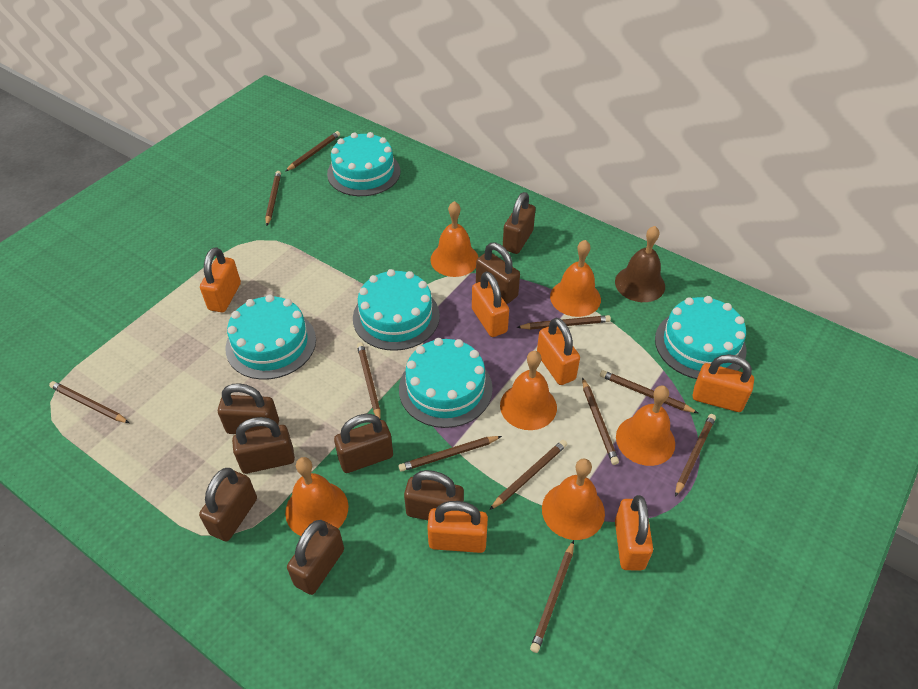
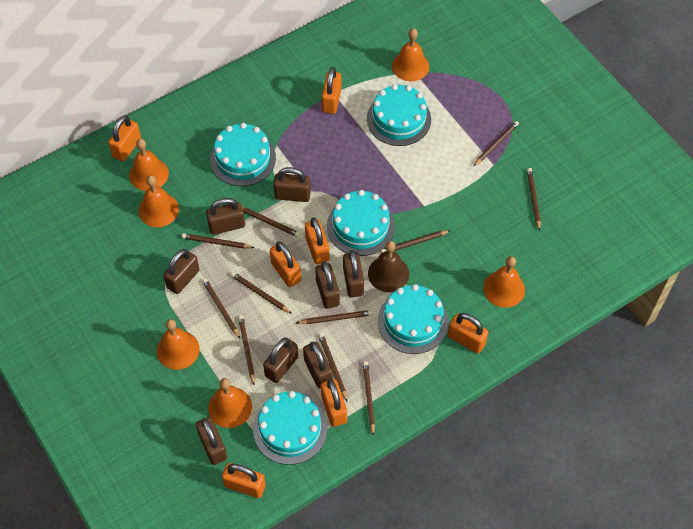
orange padlock: [200,247,241,312] [427,501,488,553] [472,271,509,337] [537,318,580,385] [615,495,653,570] [693,354,754,412] = 6 -> [108,115,141,161] [222,463,266,498] [270,241,301,287] [305,217,329,264] [321,379,347,427] [322,67,341,114] [448,313,489,354] = 7

